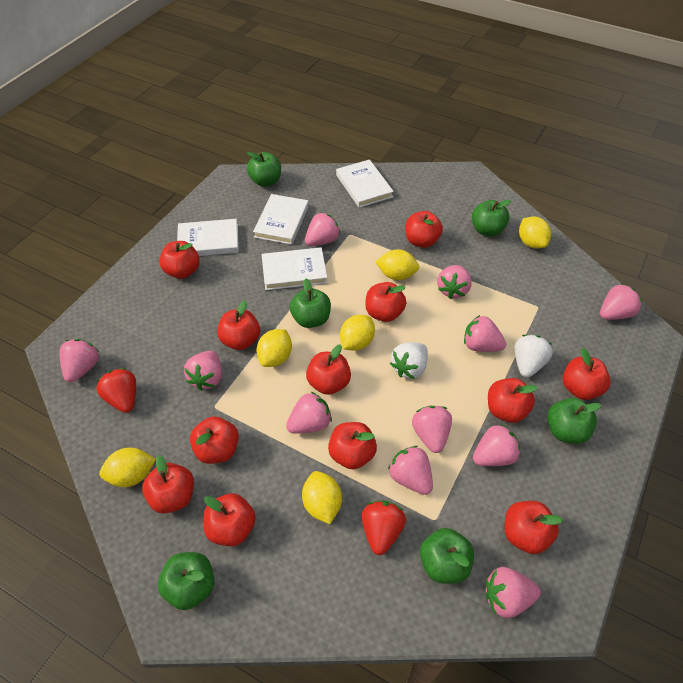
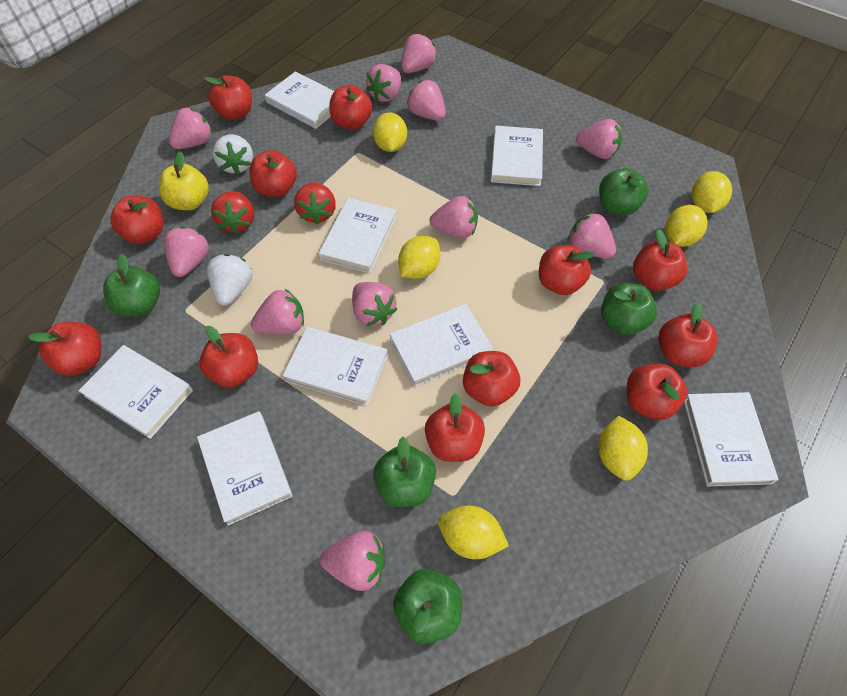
green apple: [158,552,214,610] [247,152,281,187] [290,279,331,328] [420,528,474,584] [472,200,511,236] [547,398,601,444] = 6 -> [103,254,160,317] [373,437,436,507] [393,569,462,644] [599,168,648,216] [601,283,657,335] = 5
white book: [177,219,239,256] [253,194,309,245] [261,247,327,290] [336,159,394,208] = 4 -> [79,345,193,439] [197,411,293,525] [265,71,334,129] [283,327,388,406] [319,198,396,273] [390,304,493,387] [491,126,543,186] [684,392,778,486] = 8
yellow apple: none = 0 -> [159,151,209,210] = 1

